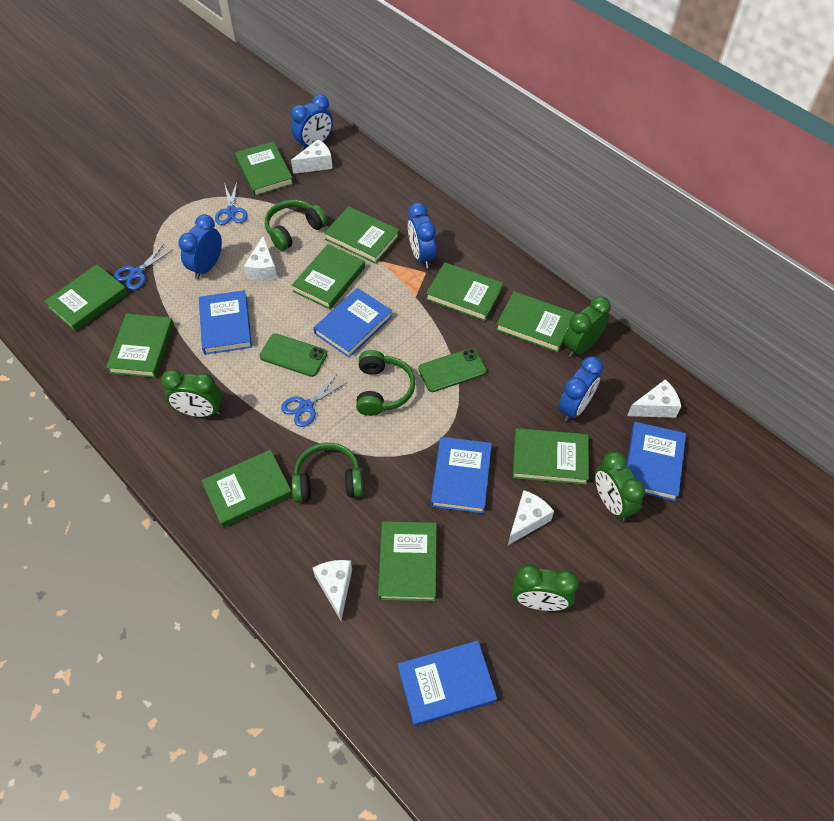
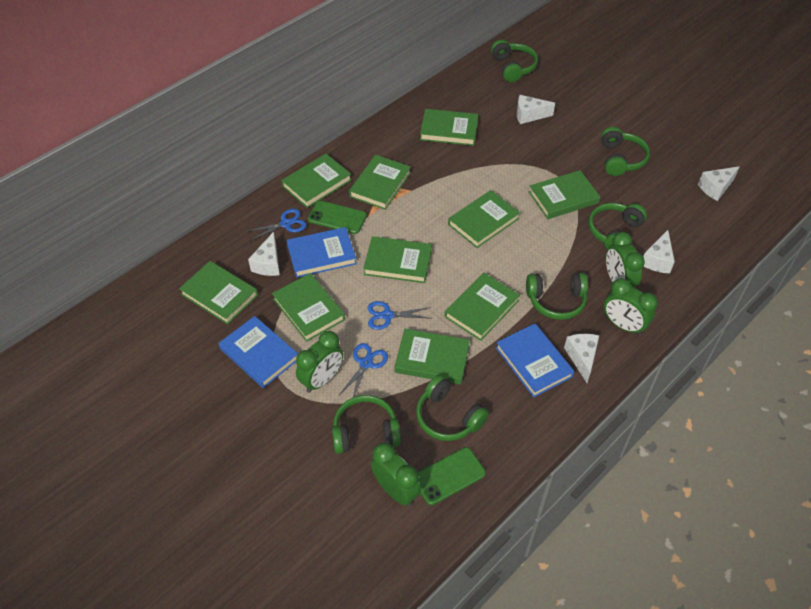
blue book: [199,290,252,355] [313,288,392,358] [398,641,497,726] [431,437,492,514] [626,422,686,501] = 5 -> [219,316,298,388] [287,227,357,278] [496,323,574,398] = 3
blue clock: [178,214,222,279] [291,94,333,151] [408,203,437,268] [558,356,603,422] = 4 -> none = 0
green headphones: [265,200,328,251] [292,443,363,503] [356,350,415,416] = 3 -> [332,395,401,454] [416,374,489,441] [491,40,538,82] [526,273,588,320] [588,203,647,249] [601,127,650,176] = 6

